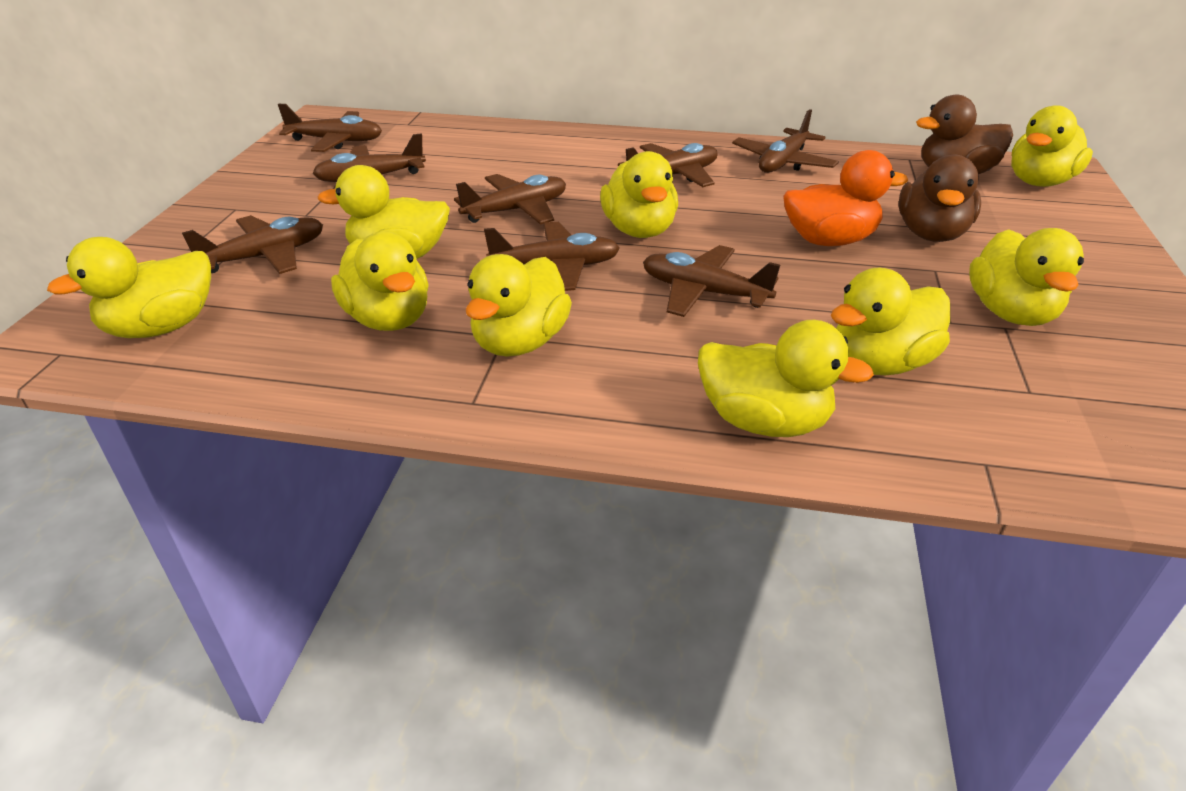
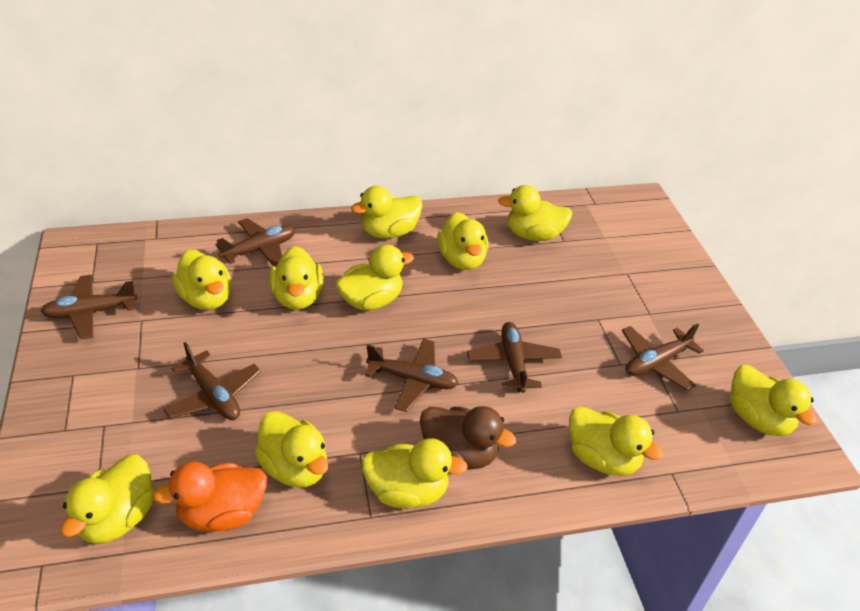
brown duck: [898,155,981,242] [916,95,1013,174] = 2 -> [420,406,516,469] = 1
brown plane: [182,215,323,274] [278,104,382,152] [313,133,426,182] [454,174,566,225] [484,222,620,291] [618,143,718,187] [643,245,780,317] [732,109,839,173] = 8 -> [40,275,137,339] [163,342,261,420] [215,218,295,266] [364,339,459,412] [467,322,562,393] [622,323,704,390] = 6
yellow duck: [47,237,211,338] [318,165,450,259] [331,232,429,331] [465,254,572,357] [600,151,678,238] [698,320,874,437] [831,268,950,375] [969,228,1084,326] [1011,105,1093,187] = 9 -> [60,455,154,544] [172,249,231,310] [254,411,328,488] [269,246,323,310] [335,244,414,310] [351,186,423,239] [361,438,468,508] [437,212,488,270] [498,185,573,241] [569,406,663,476] [730,365,817,436] = 11

